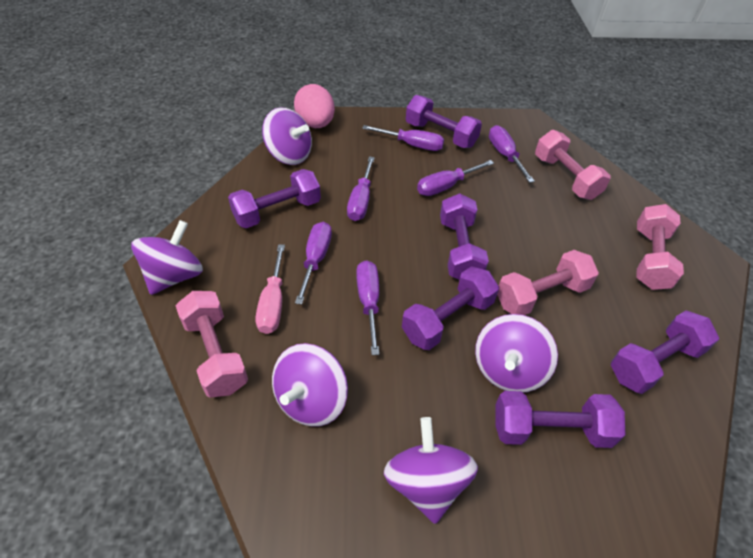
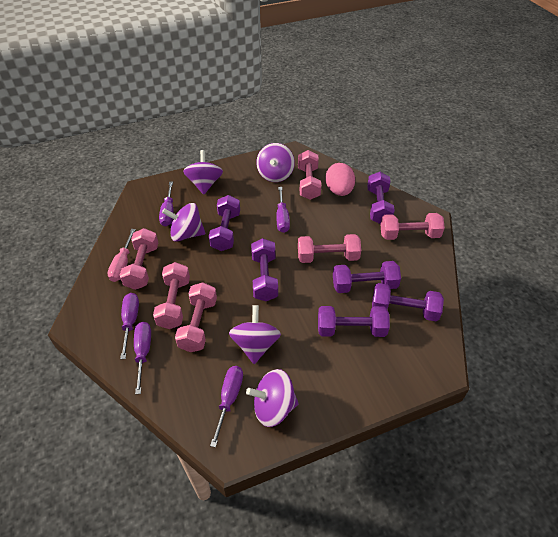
pink dumbbell: [176,291,248,398] [497,250,599,315] [535,130,611,200] [637,204,684,290] = 4 -> [119,228,158,290] [153,262,190,329] [175,282,217,352] [298,150,321,200] [298,234,361,263] [380,213,445,240] = 6
purple screwdriver: [295,222,332,305] [347,156,375,221] [356,260,379,355] [362,125,444,151] [417,160,494,196] [489,125,535,183] = 6 -> [120,293,139,359] [134,322,151,394] [159,182,174,227] [210,366,243,447] [277,187,290,233] = 5

